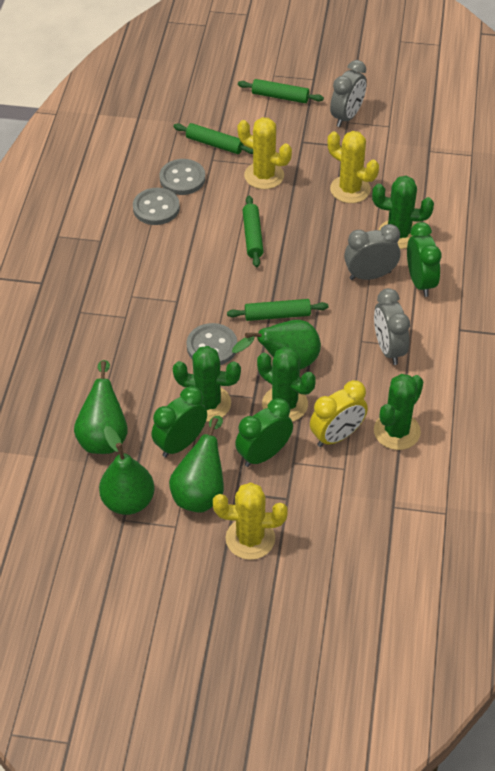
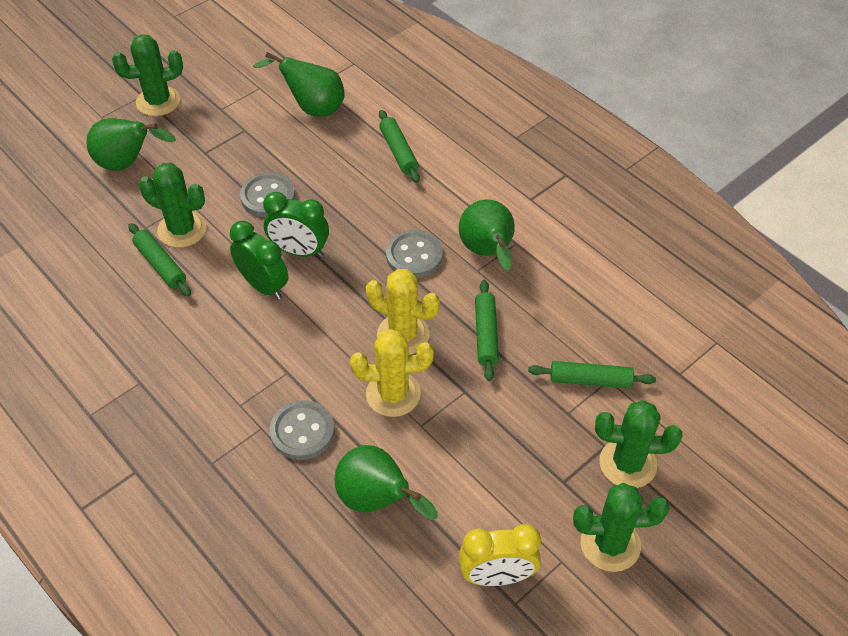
green clock: [152,386,207,457] [235,398,293,467] [407,222,441,297] = 3 -> [230,221,289,299] [263,192,329,257] = 2
grey clock: [330,60,367,127] [344,224,400,280] [374,288,410,365] = 3 -> none = 0
yellow cactus: [213,482,288,560] [237,117,292,189] [328,131,379,203] = 3 -> [350,329,434,417] [366,269,440,355] = 2

